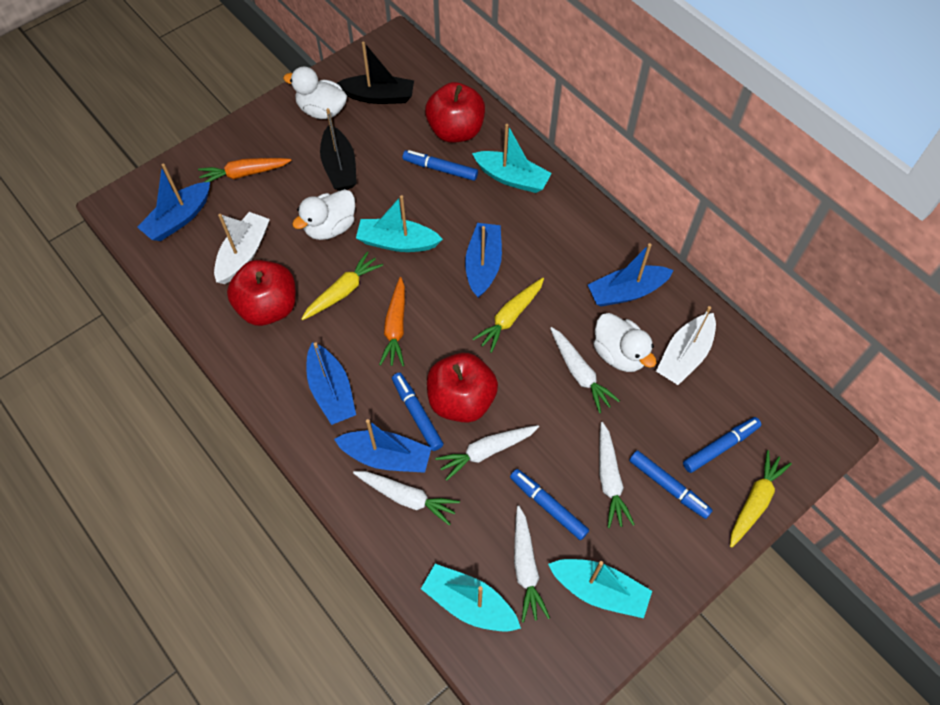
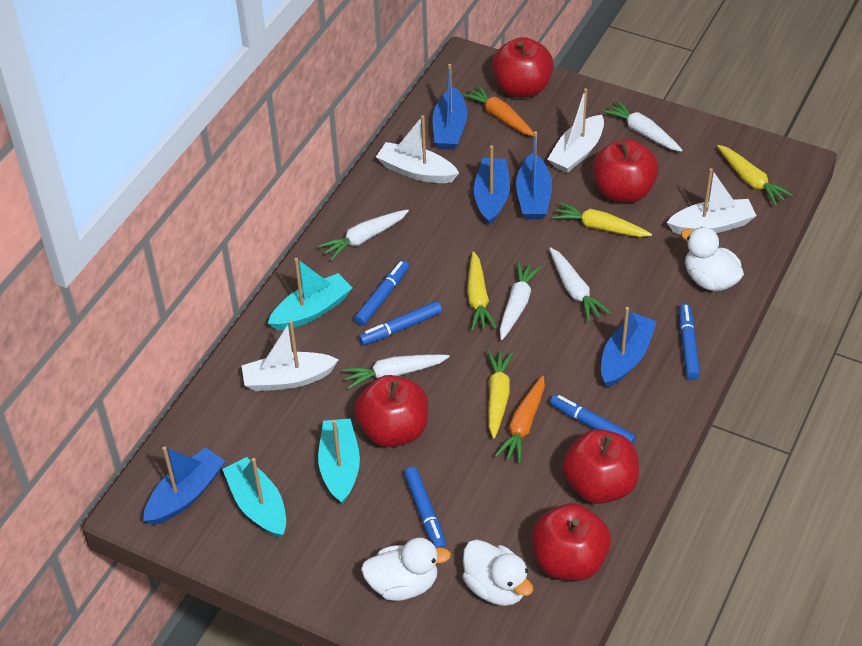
black boat: [320,108,357,191] [336,42,414,104] = 2 -> none = 0
red apple: [227,260,296,326] [425,82,485,143] [427,353,498,423] = 3 -> [354,375,428,447] [492,37,554,98] [531,503,611,581] [562,429,639,504] [592,139,659,203] = 5
turquoise boat: [356,195,443,252] [421,564,521,632] [472,124,552,193] [548,559,652,618] = 4 -> [222,457,286,538] [268,258,352,330] [318,419,360,504] = 3
white boat: [214,212,270,284] [656,306,716,385] = 2 -> [241,320,338,391] [376,115,459,183] [547,88,604,173] [666,168,756,234] = 4
yellow carrot: [301,251,383,320] [473,278,544,353] [730,450,792,547] = 3 -> [467,251,497,331] [487,350,513,439] [552,202,652,237] [717,145,793,206] = 4

